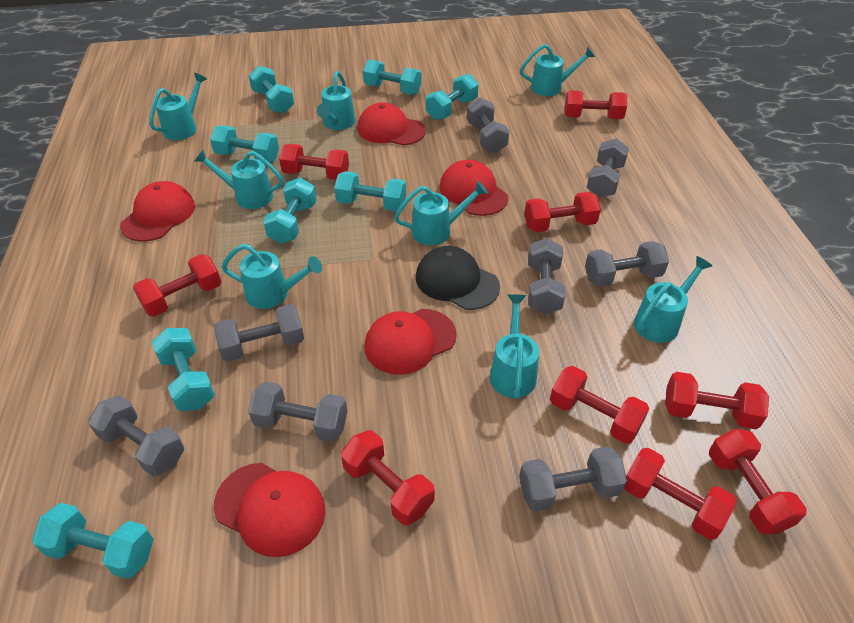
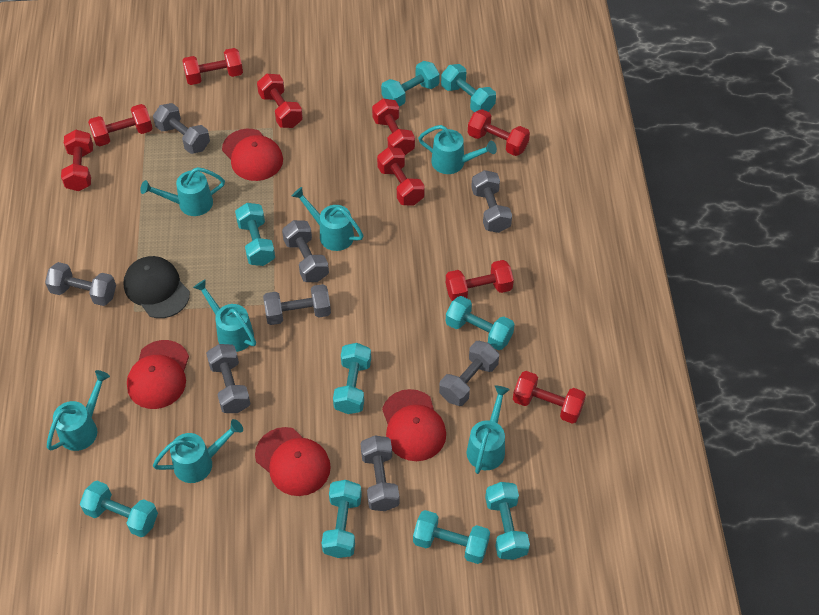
red cap: [120,181,195,242] [214,463,326,557] [357,102,426,146] [364,309,457,375] [439,160,508,216] = 5 -> [127,340,189,409] [222,129,283,181] [255,427,331,496] [382,389,446,461] = 4
turquoise dumbbell: [32,503,154,579] [152,328,215,411] [210,126,279,163] [248,66,294,113] [263,178,317,244] [334,171,406,211] [363,59,421,95] [426,74,479,120] = 8 -> [80,481,158,537] [235,203,275,266] [322,480,362,558] [333,343,371,414] [381,61,440,107] [413,510,490,564] [441,64,496,112] [446,296,515,350] [485,482,530,560] = 9
turquoise watering can: [149,73,207,140] [194,150,284,209] [222,244,322,309] [317,71,355,130] [394,181,488,245] [490,294,539,399] [520,44,595,96] [634,256,712,343] = 8 -> [47,370,110,451] [140,167,225,216] [153,419,243,483] [193,279,256,352] [292,187,363,251] [418,125,497,174] [467,385,510,474] = 7

